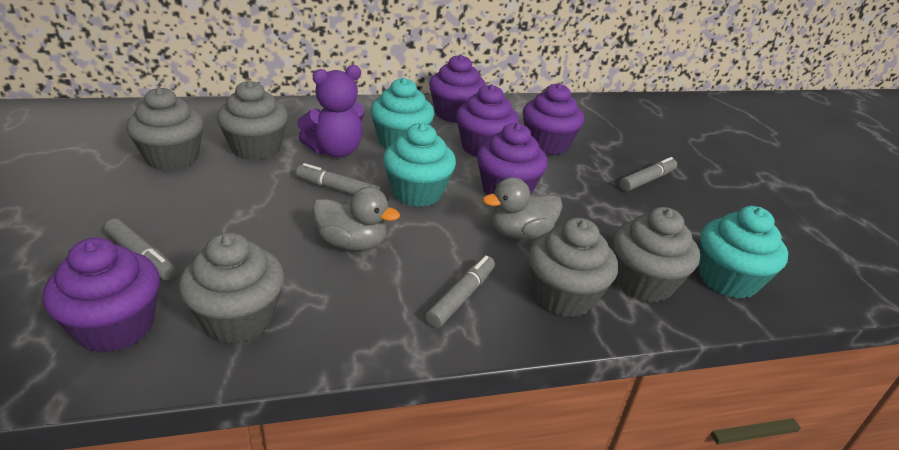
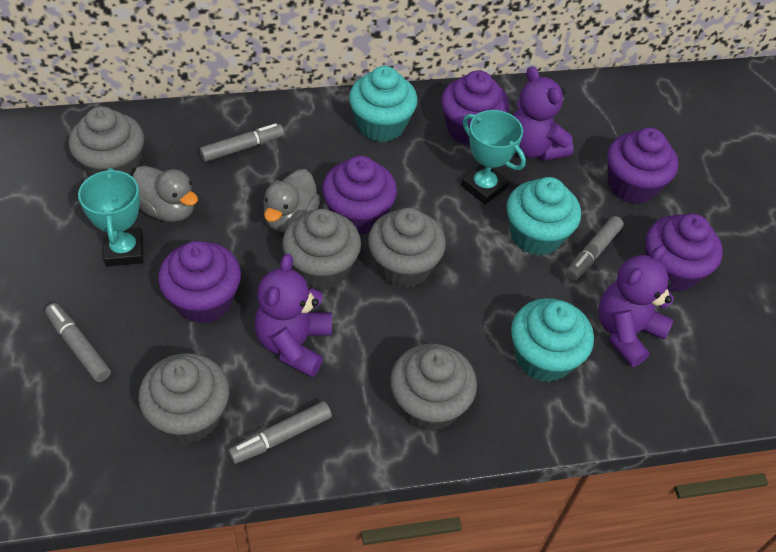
purple teddy bear: [297,65,364,158] = 1 -> [254,254,332,377] [513,66,573,161] [598,245,674,367] = 3
turquoise trophy: none = 0 -> [78,168,143,267] [461,110,526,204] = 2

